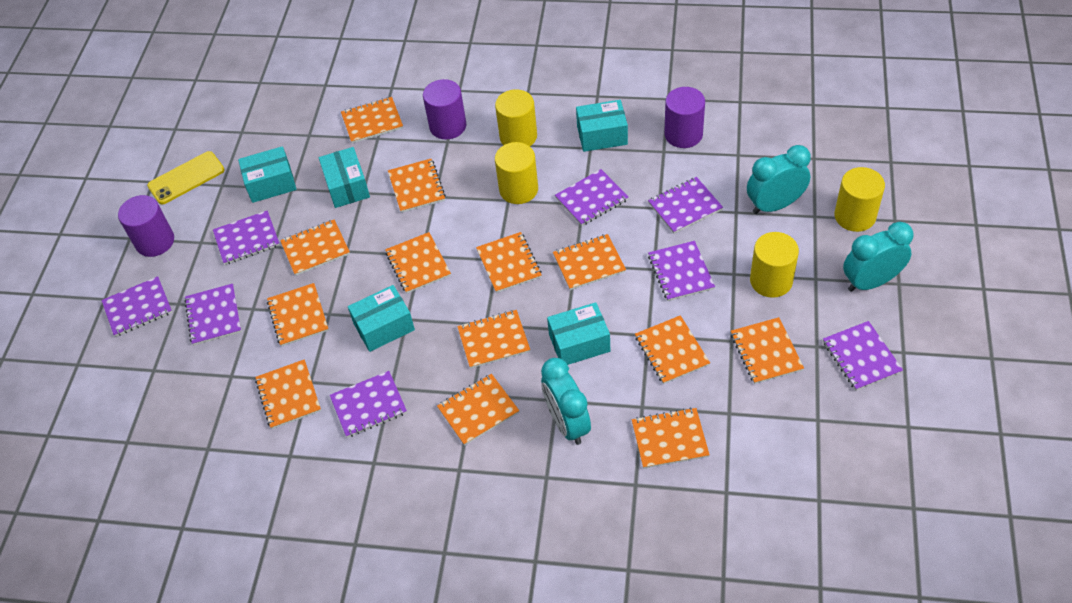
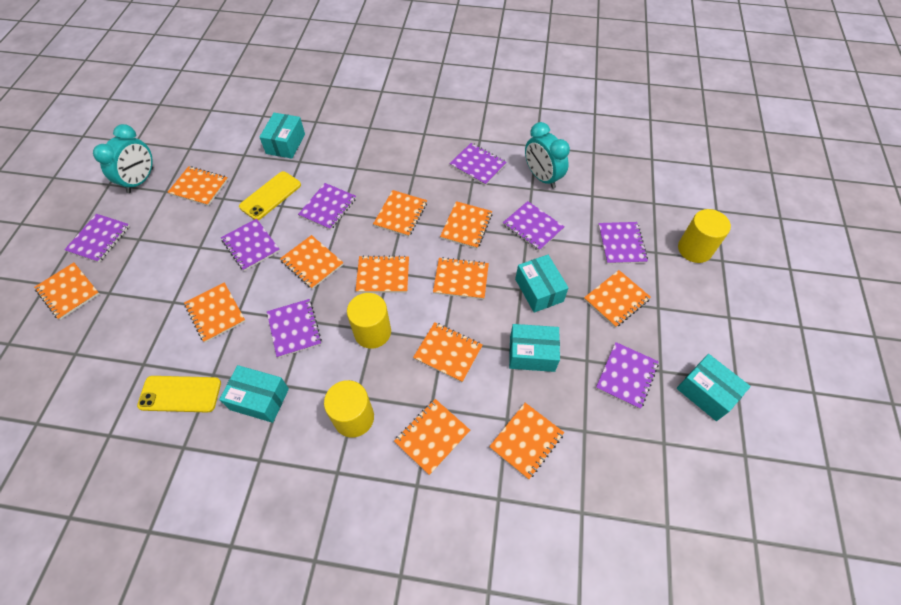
orange notebook: [255,359,321,429] [267,283,329,347] [280,219,350,276] [341,97,403,143] [385,232,451,293] [388,159,446,213] [437,374,519,446] [457,310,530,369] [476,232,542,293] [553,234,626,290] [632,407,710,469] [635,315,710,384] [731,317,804,384] = 13 -> [34,263,99,320] [167,166,228,206] [184,282,246,343] [280,235,344,289] [355,255,409,293] [373,190,427,237] [394,399,470,475] [413,322,483,382] [433,257,489,299] [440,201,492,249] [489,403,564,480] [584,270,651,328] = 12
purple cylinder: [118,195,174,257] [423,79,466,139] [664,87,705,148] = 3 -> none = 0
turquoise clock: [541,358,591,445] [747,145,811,214] [843,222,914,292] = 3 -> [93,124,153,193] [525,122,570,189] = 2
yellow cylinder: [495,89,537,146] [495,142,538,204] [750,232,799,298] [834,167,885,232] = 4 -> [324,380,374,438] [347,293,391,349] [678,209,731,263] = 3
yellow phone: [147,151,225,204] = 1 -> [137,376,221,413] [239,171,301,220] = 2

